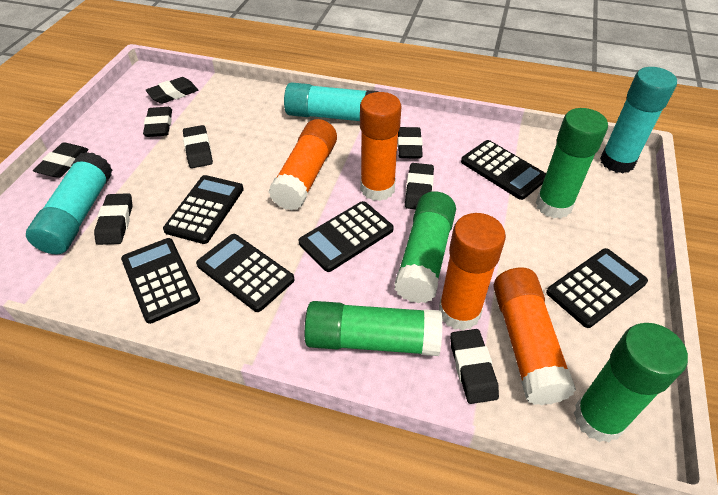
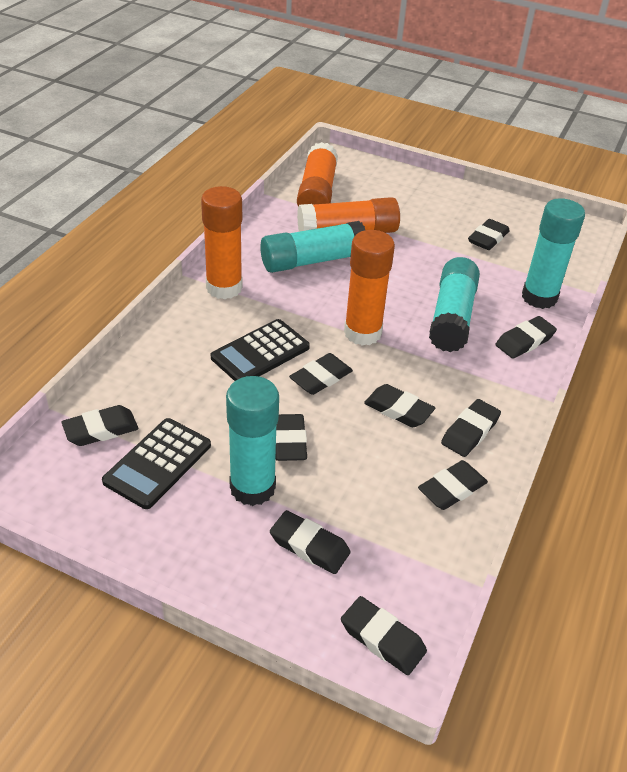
black calculator: [121,238,200,324] [163,175,244,244] [196,234,295,312] [299,201,394,272] [461,140,546,200] [546,248,648,328] = 6 -> [102,418,211,509] [211,319,310,381] = 2
black eraser: [33,142,89,178] [94,193,133,245] [143,107,172,137] [146,77,198,104] [183,125,213,168] [397,127,423,159] [405,163,434,209] [450,329,499,404] = 8 -> [61,405,138,446] [270,510,351,574] [276,414,307,461] [289,353,353,395] [341,596,427,675] [364,384,435,427] [418,460,488,510] [441,399,501,457] [468,219,510,250] [496,316,557,358] = 10
green glue stick: [304,301,443,356] [394,191,456,303] [536,108,608,219] [573,323,688,443] = 4 -> none = 0
turquoise glue stick: [26,152,112,255] [284,82,379,121] [600,67,677,173] = 3 -> [226,376,279,506] [260,221,365,273] [429,257,480,352] [522,198,585,309] = 4

